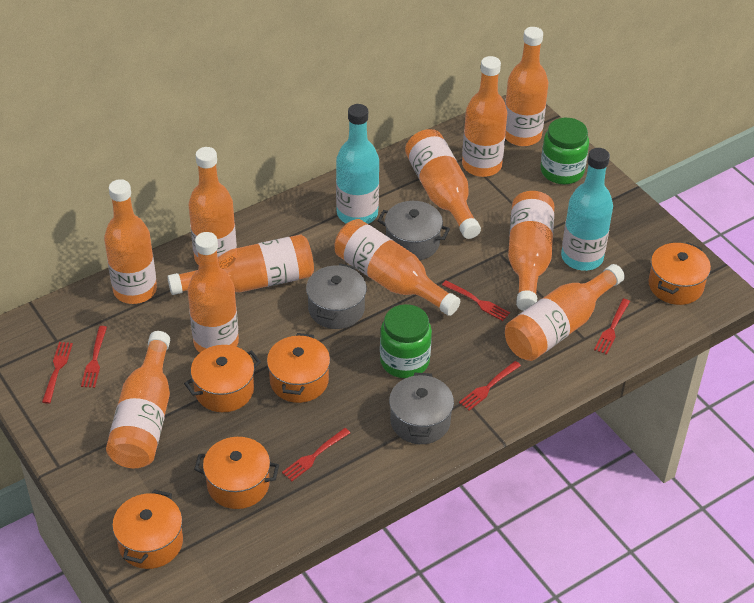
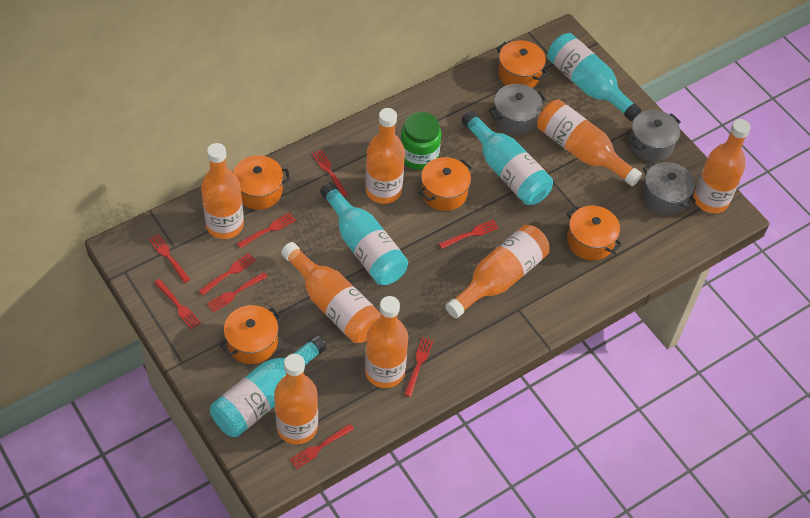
green jar: [380,304,432,378] [541,118,589,184] = 2 -> [400,112,441,170] = 1
orange bottle: [104,179,157,304] [106,331,170,468] [167,234,314,295] [188,147,237,265] [188,232,239,353] [335,219,460,316] [405,129,481,239] [462,56,507,177] [505,27,548,146] [505,264,625,361] [508,191,554,311] = 11 -> [201,143,244,239] [274,354,318,444] [281,242,381,343] [365,108,405,204] [365,296,408,388] [445,225,550,318] [537,99,642,186] [694,119,750,213] = 8
red fork: [42,342,73,404] [81,326,107,388] [282,428,350,481] [442,280,510,321] [459,361,521,411] [594,299,630,355] = 6 -> [148,234,190,283] [154,279,201,329] [199,253,256,295] [207,272,267,312] [237,213,296,248] [289,424,354,469] [312,150,348,197] [404,337,433,397] [439,220,499,249] = 9
turquoise bottle: [336,104,379,224] [561,148,613,271] = 2 -> [210,335,327,437] [320,182,408,285] [461,111,553,205] [548,33,641,121] = 4

